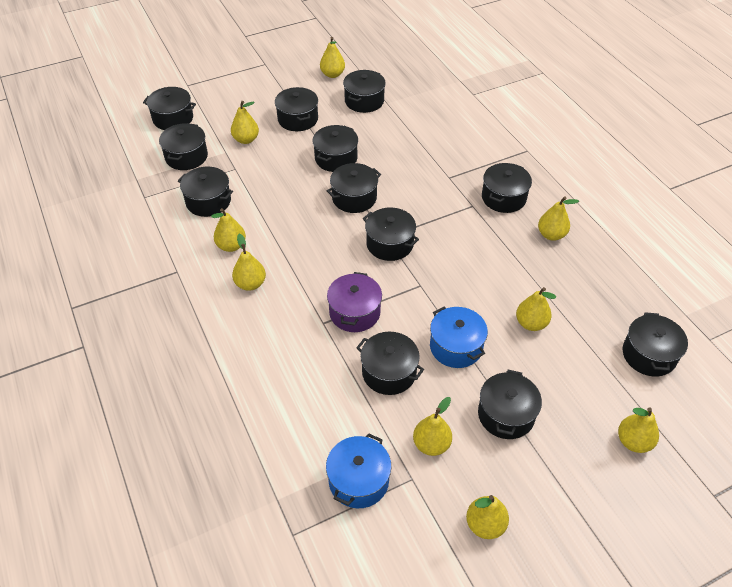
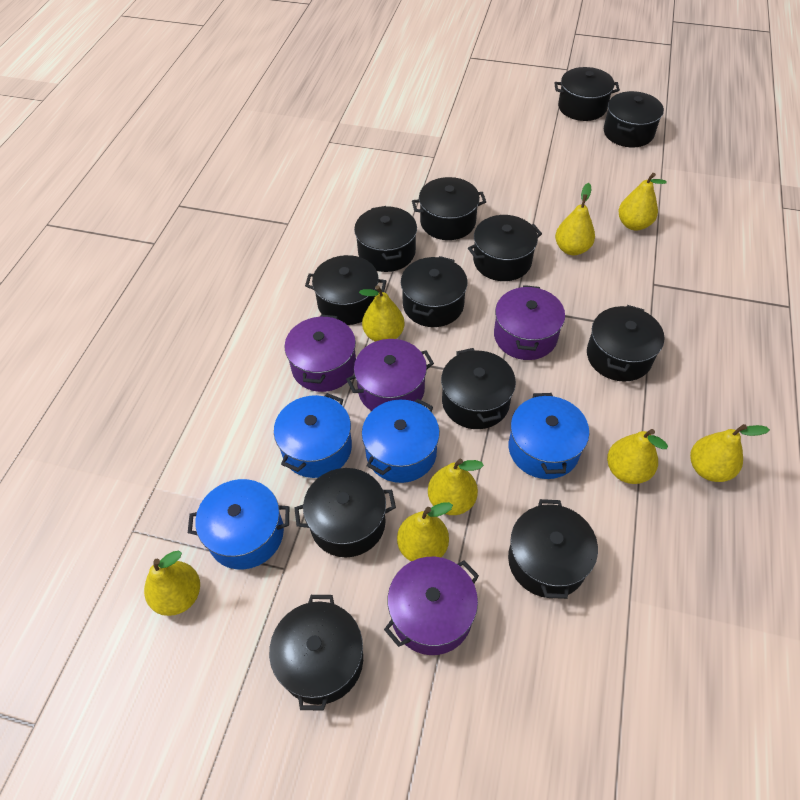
blue pot: [326,433,391,508] [430,307,488,368] = 2 -> [188,479,289,569] [274,393,352,478] [362,398,440,483] [509,393,589,479] = 4
purple pot: [327,272,382,332] = 1 -> [284,315,356,392] [346,339,434,411] [384,557,479,655] [494,285,565,360] = 4
yellow pear: [211,208,246,252] [231,101,259,144] [232,234,266,291] [320,37,345,78] [413,397,452,456] [466,495,509,539] [516,287,556,331] [538,196,579,241] [618,407,659,453] = 9 -> [144,551,200,616] [359,285,405,342] [397,502,453,561] [428,458,484,515] [555,183,595,255] [607,429,668,484] [618,173,667,230] [690,424,770,482] = 8

